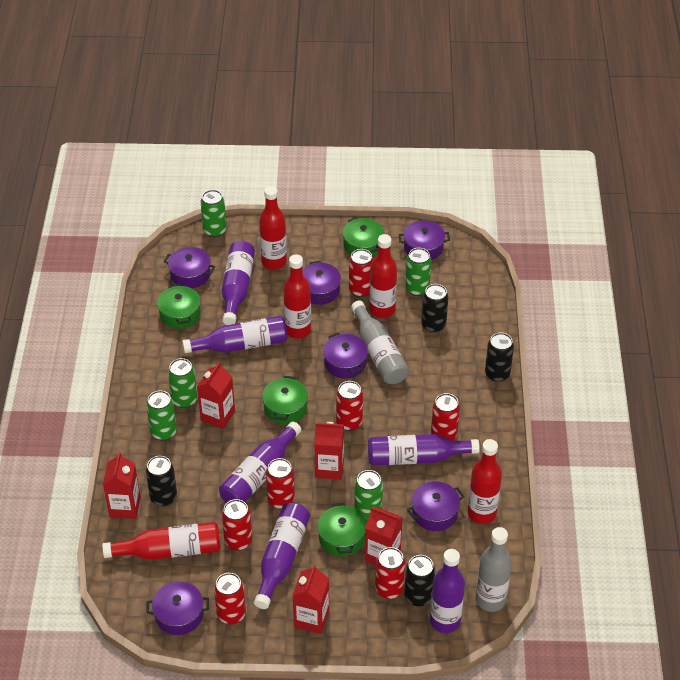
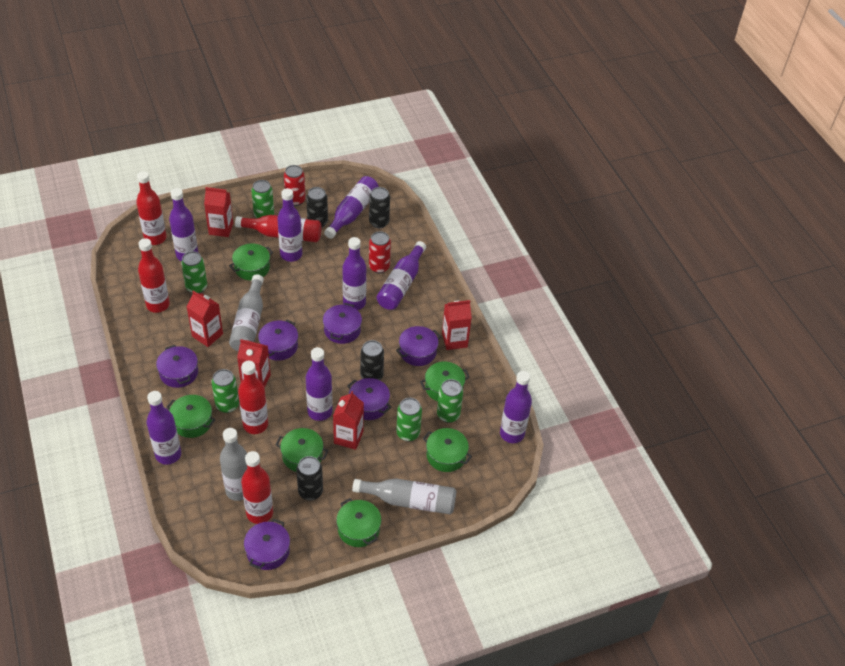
green pot: [157,284,201,329] [262,376,308,424] [318,503,367,556] [343,217,384,257] = 4 -> [166,395,215,438] [229,243,273,280] [276,428,329,472] [336,498,381,547] [420,362,470,402] [423,428,472,472] = 6
grey bottle: [351,301,409,384] [476,527,512,612] = 2 -> [220,428,247,501] [229,274,264,351] [352,479,456,514] = 3
purple bottle: [182,316,288,353] [219,421,301,503] [222,241,255,325] [254,502,310,609] [368,434,480,466] [430,549,465,633] = 6 -> [146,391,181,465] [169,188,198,261] [277,188,302,262] [306,347,333,421] [324,176,379,239] [342,237,367,310] [377,241,426,310] [500,371,532,443] = 8
red can: [214,573,246,625] [222,499,252,551] [266,458,295,509] [336,381,363,431] [349,249,374,297] [375,547,405,599] [431,393,460,440] = 7 -> [284,165,306,206] [369,231,391,273] = 2

